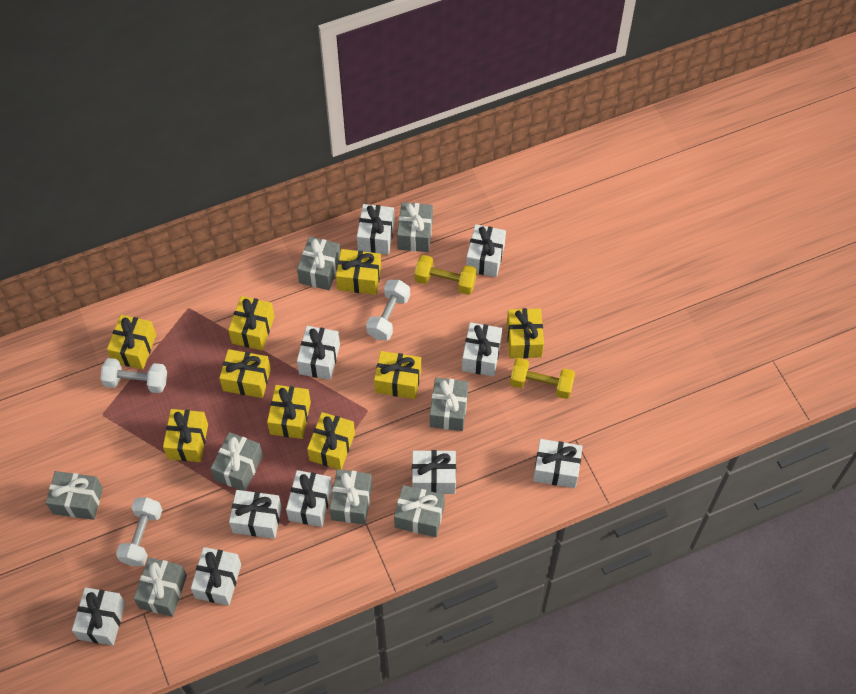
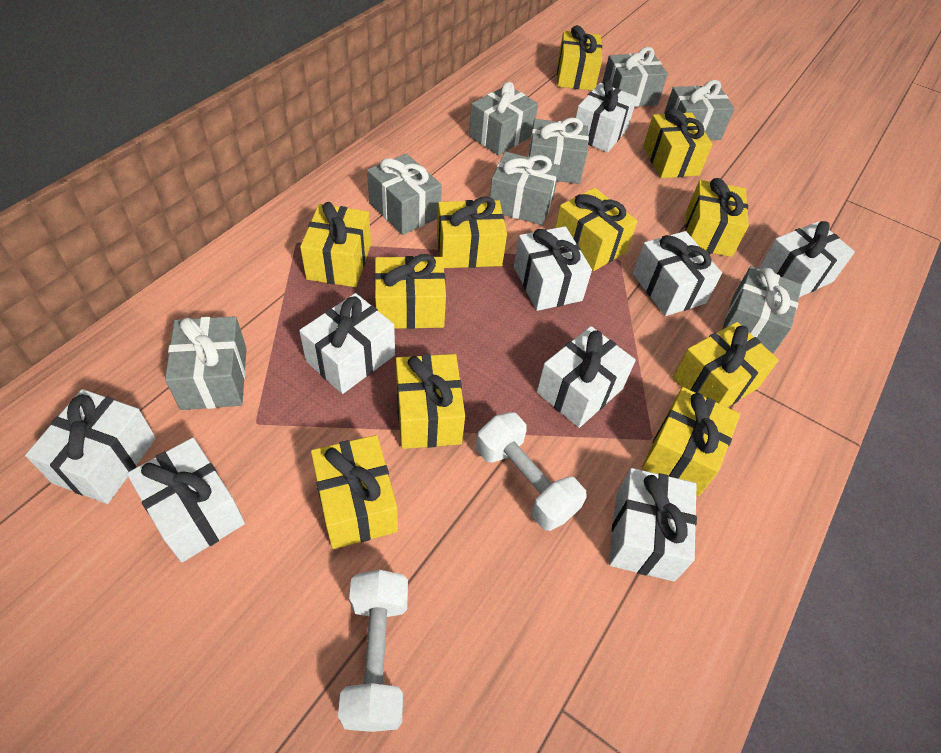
white dumbbell: [100,358,167,393] [116,497,162,566] [366,280,410,340] = 3 -> [338,570,408,732] [476,412,586,531] = 2
white gift: [72,587,126,646] [191,547,241,606] [229,490,282,539] [286,470,332,527] [297,326,340,380] [357,204,395,255] [412,450,456,494] [462,322,502,376] [466,224,506,277] [533,439,583,488] = 10 -> [25,389,156,504] [127,438,245,562] [299,293,395,394] [514,226,592,311] [537,326,636,428] [574,79,637,152] [609,468,697,581] [633,231,722,316] [758,221,855,297] = 9
yellow dumbbell: [415,255,477,295] [510,358,575,399] = 2 -> none = 0
yellow gift: [107,315,156,369] [163,409,208,462] [219,349,271,398] [228,296,275,350] [267,385,311,439] [307,412,355,470] [336,249,381,295] [374,351,421,399] [507,308,544,359] = 9 -> [300,202,371,287] [311,435,398,549] [374,254,446,329] [396,354,465,449] [437,196,507,268] [555,188,637,271] [557,25,602,90] [642,387,740,496] [643,109,713,178] [672,322,779,407] [685,178,749,257] = 11

